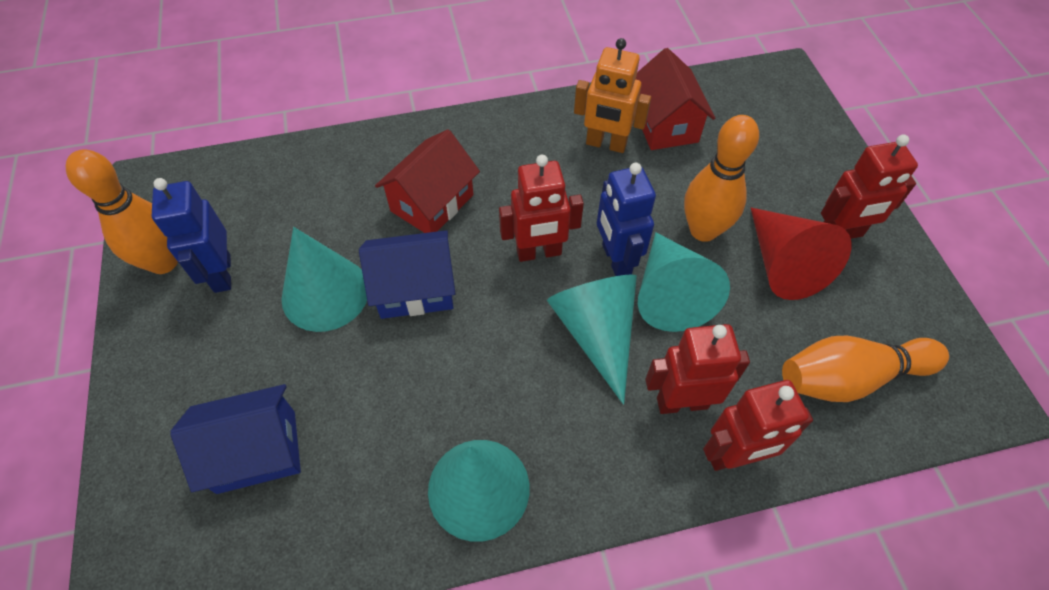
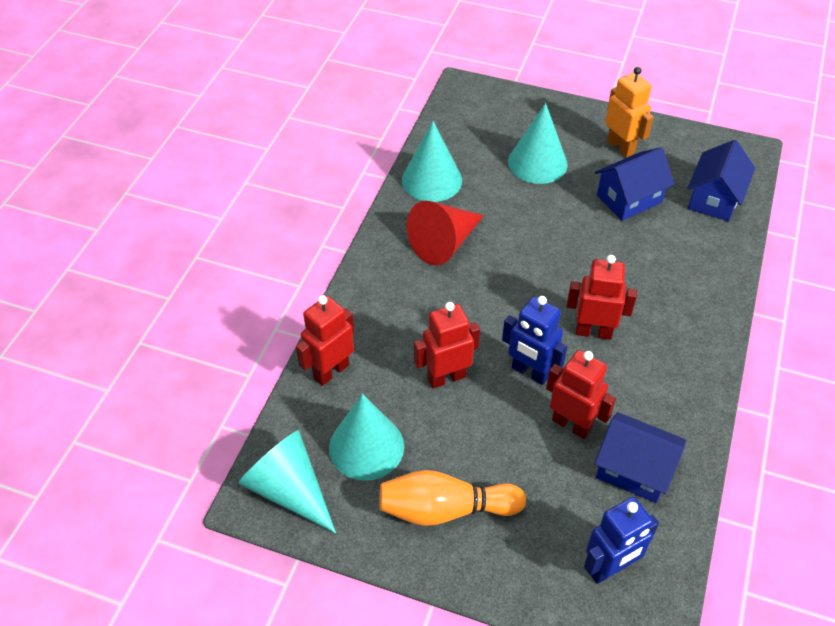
blue house: [170,384,301,494] [359,230,455,319] = 2 -> [595,147,674,221] [595,412,686,503] [687,140,755,222] = 3
orange bowling pin: [66,149,178,274] [684,115,759,242] [782,336,949,402] = 3 -> [379,470,526,526] = 1
red house: [375,129,480,233] [636,48,715,150] = 2 -> none = 0

